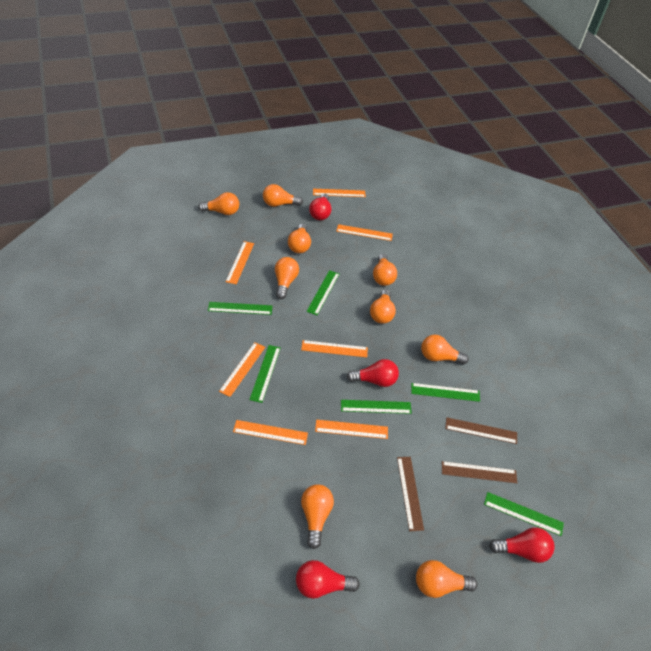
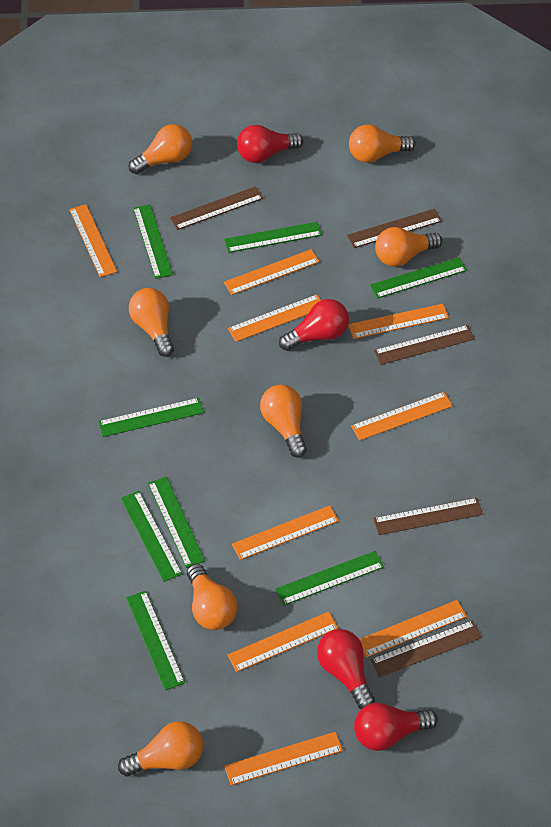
brown ruler: [397,457,424,531] [442,461,517,483] [445,417,517,444] = 3 -> [170,186,263,230] [347,209,442,248] [371,620,482,677] [373,498,483,535] [374,325,475,365] = 5
green ruler: [208,302,272,315] [249,345,281,403] [306,270,339,315] [341,400,412,414] [411,383,480,402] [484,492,564,536] = 6 -> [98,398,204,437] [121,491,182,582] [126,591,185,690] [133,204,173,279] [148,477,205,568] [224,222,322,253] [275,551,384,606] [370,257,467,299] = 8
orange light bulb: [198,192,239,215] [263,184,303,207] [275,257,299,299] [288,224,311,253] [301,484,334,549] [370,289,396,324] [373,254,397,286] [416,560,478,598] [421,335,469,364] = 9 -> [118,721,203,777] [129,124,192,174] [129,288,174,357] [187,563,237,630] [260,385,307,458] [349,125,416,163] [375,227,442,267] = 7
orange ruler: [219,342,265,397] [226,241,254,284] [233,420,308,445] [301,340,368,357] [313,189,366,197] [315,420,388,439] [336,224,393,241] = 7 -> [69,204,117,277] [224,249,320,295] [224,732,343,785] [227,612,338,672] [228,295,321,342] [232,505,339,560] [348,304,449,339] [351,392,453,441] [359,600,467,658] = 9

